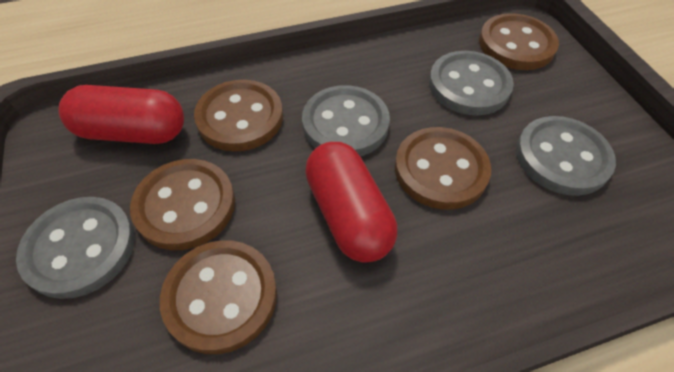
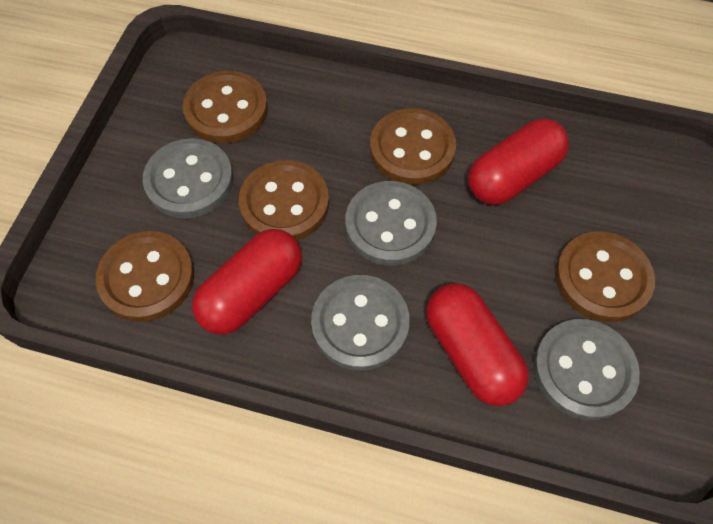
red capsule: [58,85,184,144] [305,142,397,263] = 2 -> [192,229,302,334] [426,283,529,406] [468,119,569,205] = 3

